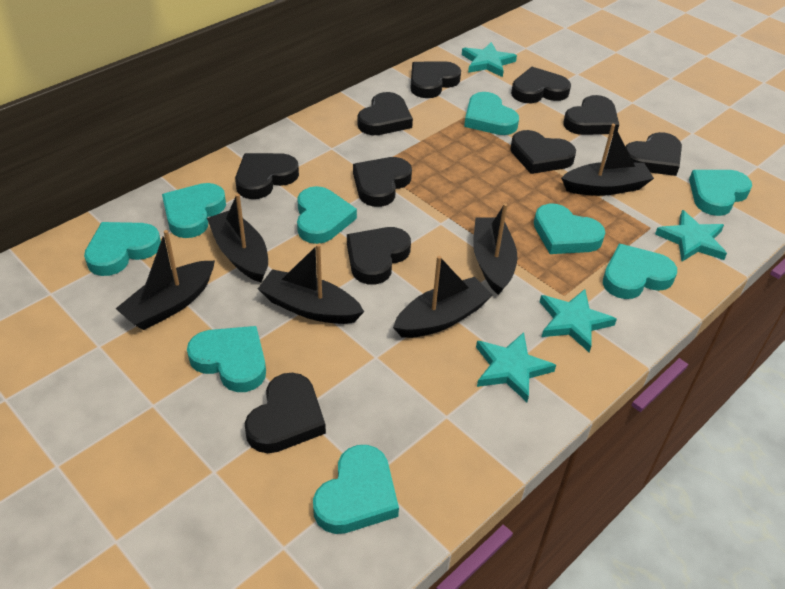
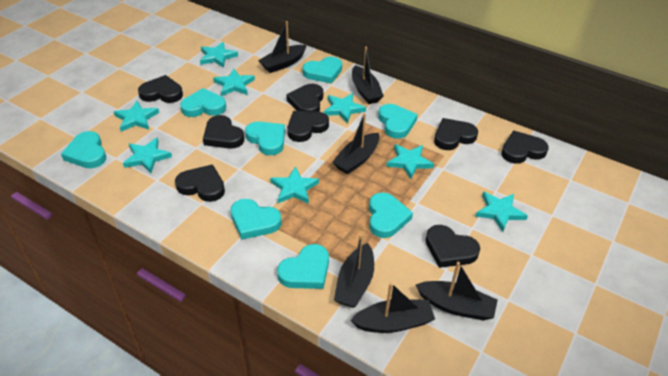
black heart: [235,153,299,199] [245,373,326,453] [347,227,411,285] [353,157,412,207] [358,92,413,135] [410,61,461,98] [510,130,576,174] [511,67,571,103] [563,95,619,135] [625,132,682,176] = 10 -> [138,75,183,103] [175,164,225,202] [203,115,244,149] [286,84,323,112] [288,111,329,142] [426,225,480,268] [434,118,478,150] [501,131,549,164] = 8
turquoise heart: [84,222,161,276] [162,183,226,238] [187,326,266,392] [297,186,357,244] [313,445,399,534] [464,92,519,135] [534,204,605,254] [603,244,677,299] [689,170,752,216] = 9 -> [61,131,106,168] [180,88,226,117] [231,199,282,240] [245,122,285,155] [277,244,329,289] [303,57,342,84] [369,192,413,238] [378,104,418,139] = 8
turquoise star: [462,42,517,77] [476,332,556,402] [540,289,617,352] [655,210,727,262] = 4 -> [114,101,159,132] [123,138,172,173] [200,42,238,68] [213,69,255,96] [270,166,319,204] [324,93,366,123] [386,144,434,179] [475,191,528,232] = 8

